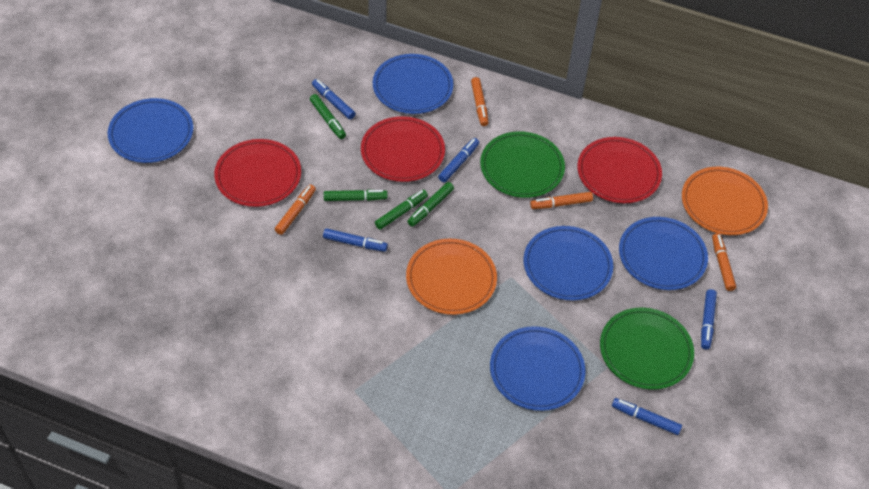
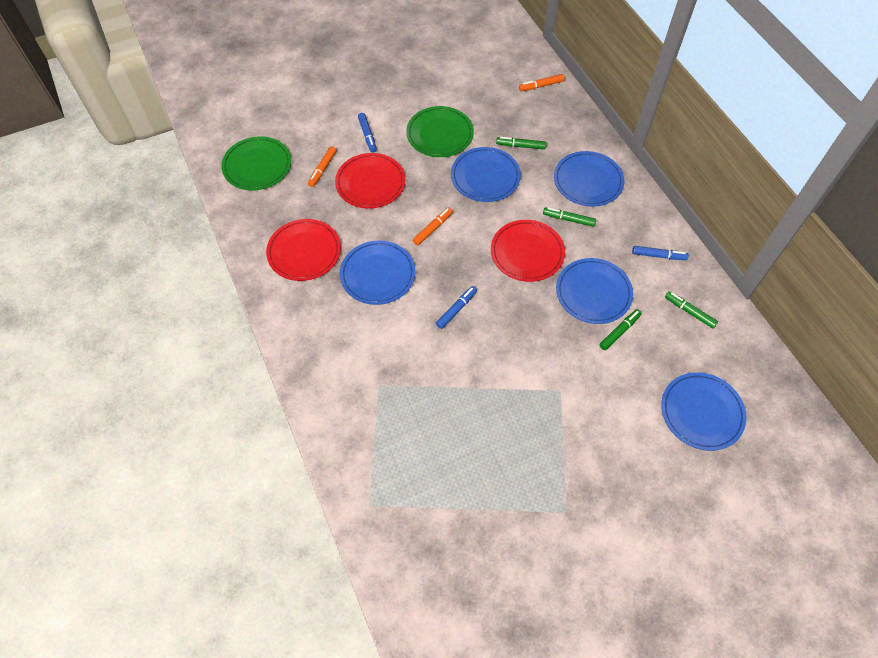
blue marker: [312,79,356,119] [323,228,388,252] [438,138,479,182] [612,398,682,435] [701,289,717,350] = 5 -> [358,113,377,153] [436,286,477,329] [632,246,689,260] = 3
orange marker: [275,185,316,235] [471,77,489,126] [530,192,593,209] [712,233,736,291] = 4 -> [308,146,337,187] [413,207,453,245] [519,74,565,91] = 3
orange plate: [406,239,497,315] [682,167,768,235] = 2 -> none = 0

